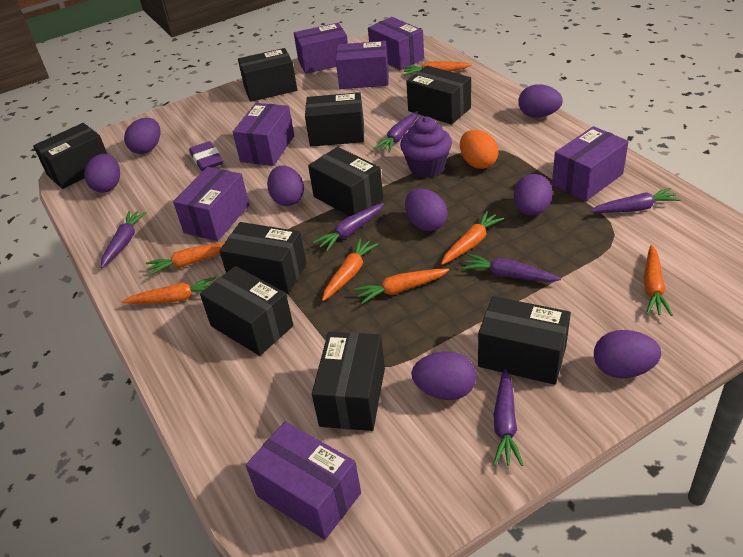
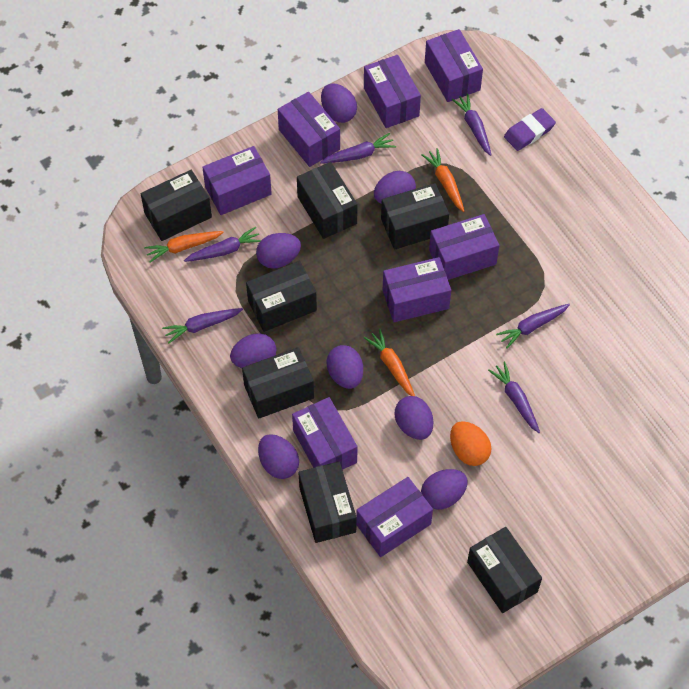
black box: [33,123,107,189] [200,266,293,356] [219,222,307,294] [238,48,297,102] [305,92,364,147] [308,147,383,216] [312,332,385,431] [406,66,471,125] [478,296,571,385] = 9 -> [141,170,212,241] [242,347,314,419] [246,261,317,332] [297,162,358,239] [299,461,357,543] [381,183,449,250] [467,527,542,613] = 7
orange carrot: [122,277,216,304] [146,243,224,276] [322,238,378,301] [354,269,449,304] [403,61,472,76] [441,211,504,265] [644,245,673,316] = 7 -> [144,231,224,262] [364,329,415,396] [421,148,464,212] = 3
purple box: [173,167,249,241] [233,103,294,166] [246,421,361,540] [294,23,348,74] [336,41,389,89] [368,17,424,70] [552,126,629,201] = 7 -> [202,146,272,215] [278,92,340,167] [292,397,357,470] [356,477,433,557] [364,55,421,128] [383,257,451,322] [425,29,483,102] [429,214,499,280] = 8
purple cupcake: [400,116,452,178] = 1 -> none = 0

